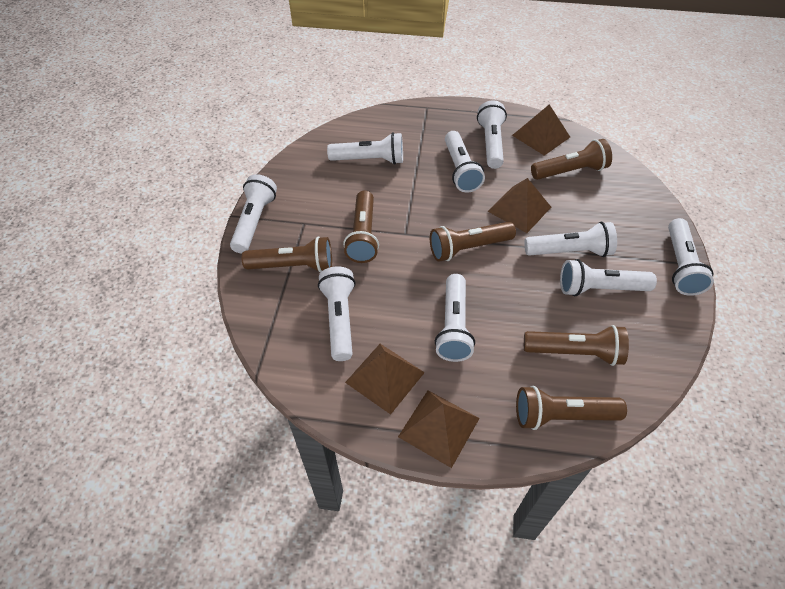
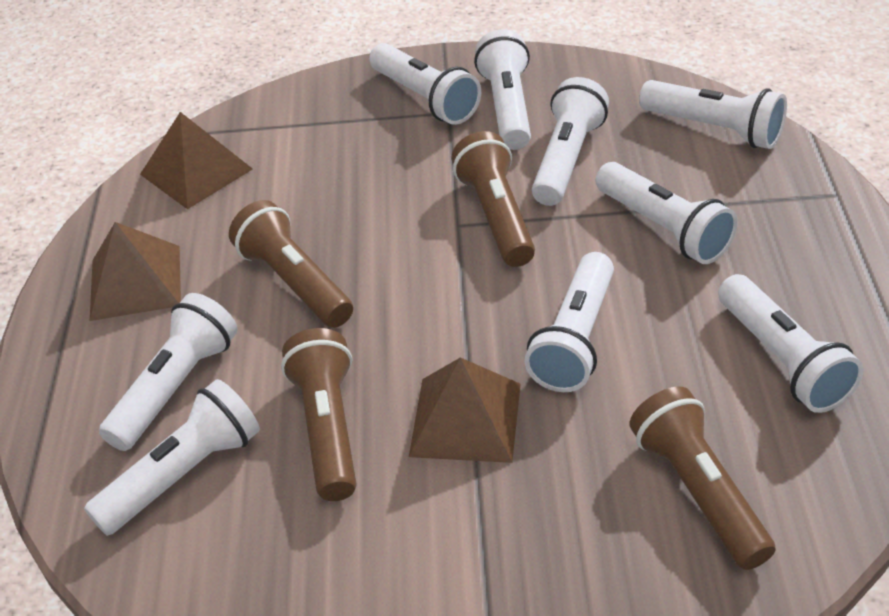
brown flashlight: [242,236,332,273] [343,190,379,263] [430,222,516,262] [516,386,627,430] [524,325,629,366] [531,139,612,180] = 6 -> [229,200,353,328] [281,328,356,501] [451,131,535,267] [629,386,776,570] = 4
brown pyramid: [345,344,425,415] [398,390,480,468] [488,178,551,233] [512,104,570,156] = 4 -> [90,222,181,321] [140,112,253,209] [409,357,521,463] = 3

